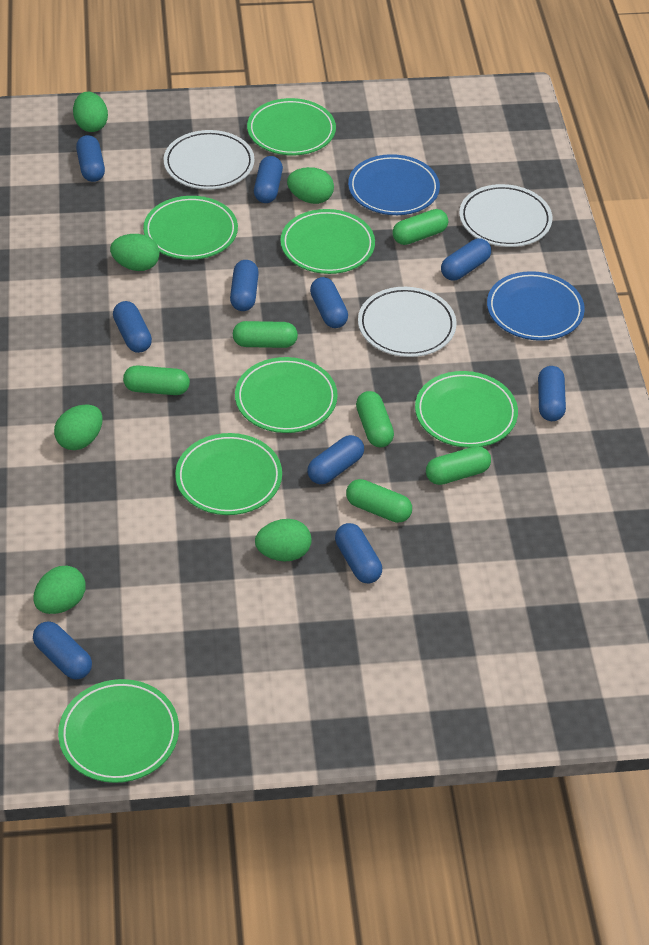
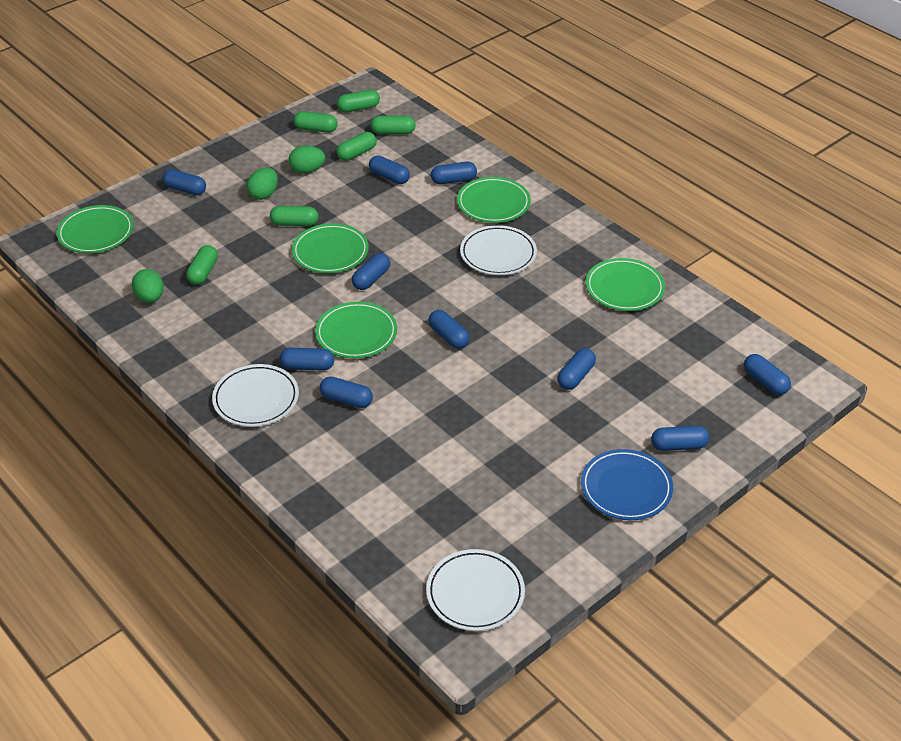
blue plate: [348,154,440,215] [487,271,585,341] = 2 -> [581,449,673,520] = 1
green egg: [33,566,86,614] [54,404,103,450] [73,92,108,132] [110,234,159,271] [255,519,311,561] [287,167,334,204] = 6 -> [132,269,164,303] [247,168,278,200] [289,146,325,174] = 3
green plate: [58,679,179,783] [143,196,238,260] [175,433,282,515] [235,357,338,433] [247,98,336,156] [280,209,375,274] [415,371,518,448] = 7 -> [57,205,134,253] [292,223,369,273] [315,302,397,358] [457,177,531,223] [586,258,665,311] = 5

